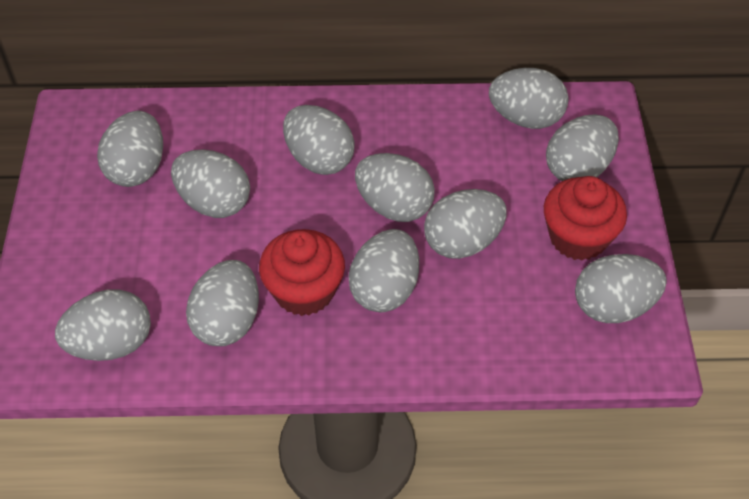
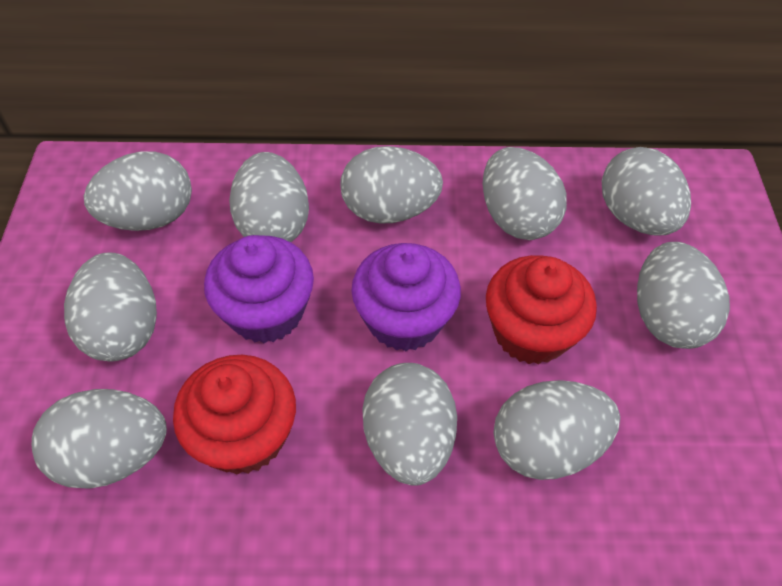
grey egg: [55,289,151,361] [97,111,163,187] [171,149,250,218] [186,260,259,346] [283,105,355,175] [348,229,419,312] [355,153,435,222] [424,189,507,259] [489,68,569,129] [546,115,619,181] [575,254,667,323] = 11 -> [32,389,167,489] [64,252,157,361] [84,151,192,231] [229,152,309,242] [341,146,443,224] [362,363,457,486] [483,147,567,240] [493,380,620,480] [602,147,691,235] [637,242,730,349] = 10
purple cupcake: none = 0 -> [204,235,314,343] [351,243,461,351] = 2

